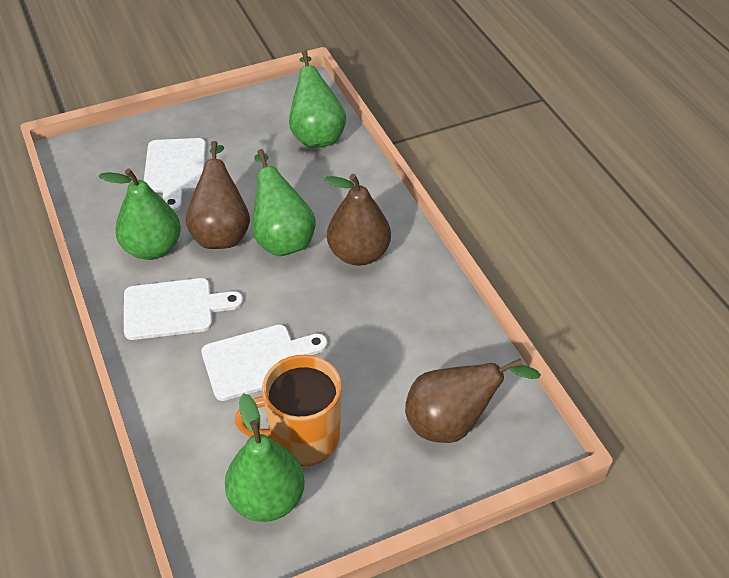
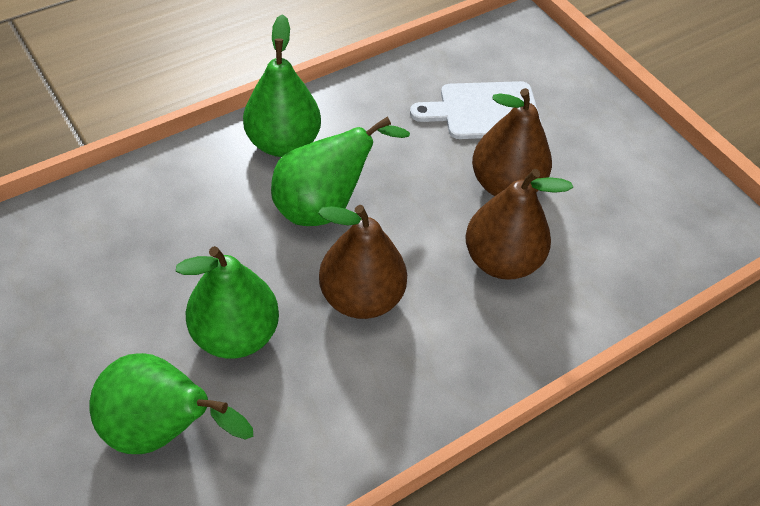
orange mug: [235,355,342,466] = 1 -> none = 0
white cutting board: [124,278,243,340] [144,138,206,212] [201,325,328,401] = 3 -> [410,81,542,139] = 1

